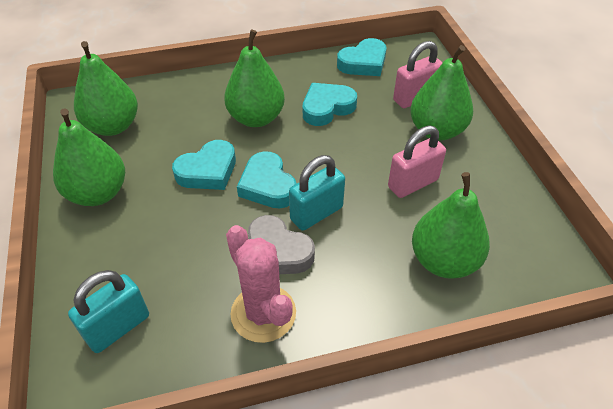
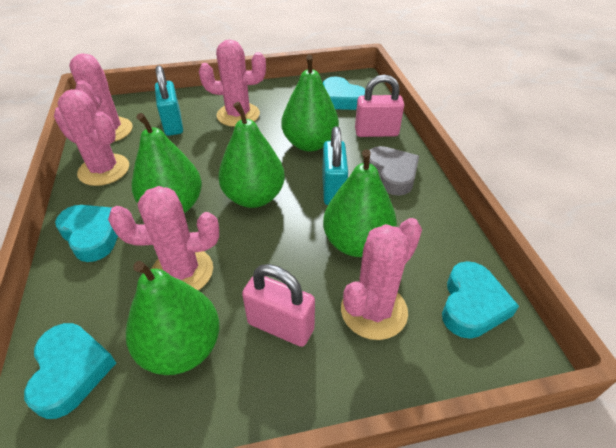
pink cactus: [226,225,296,343] = 1 -> [54,89,129,186] [69,53,133,142] [108,186,219,290] [199,39,266,127] [341,218,422,340] = 5

